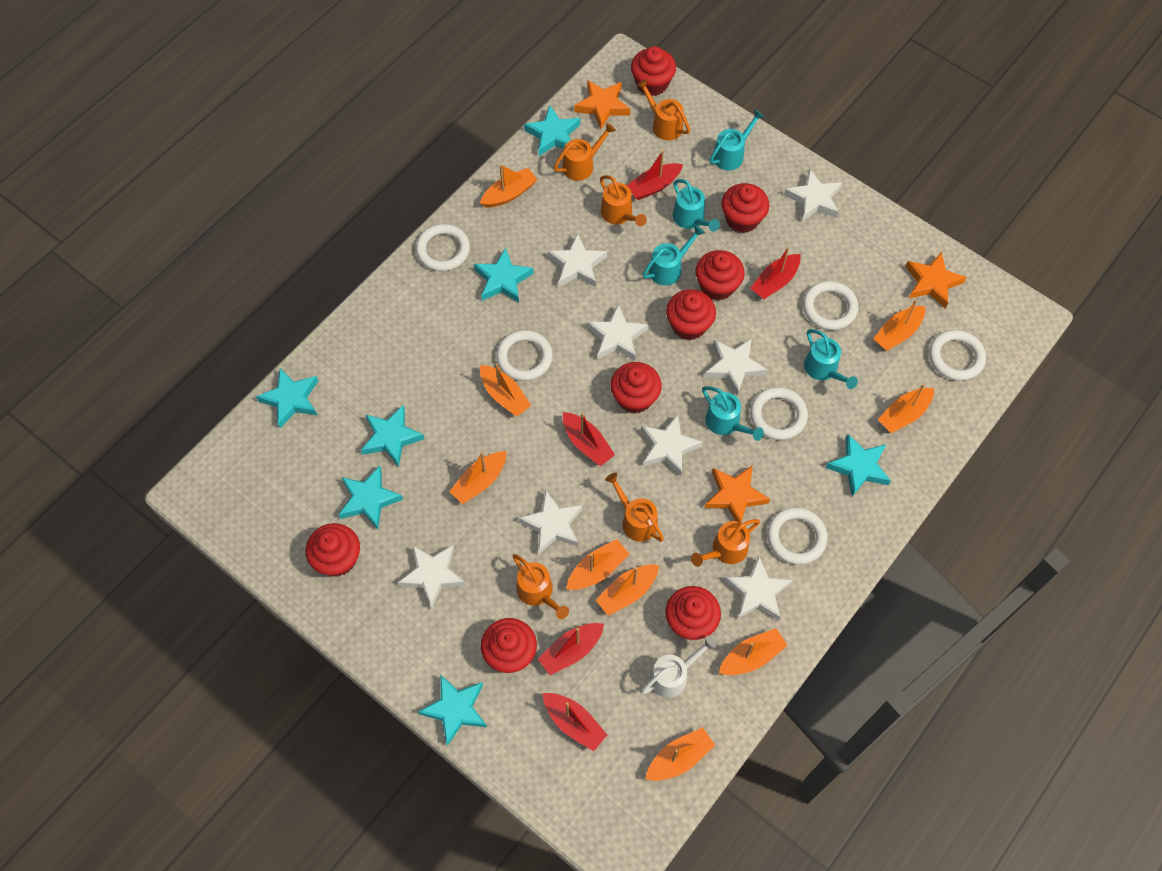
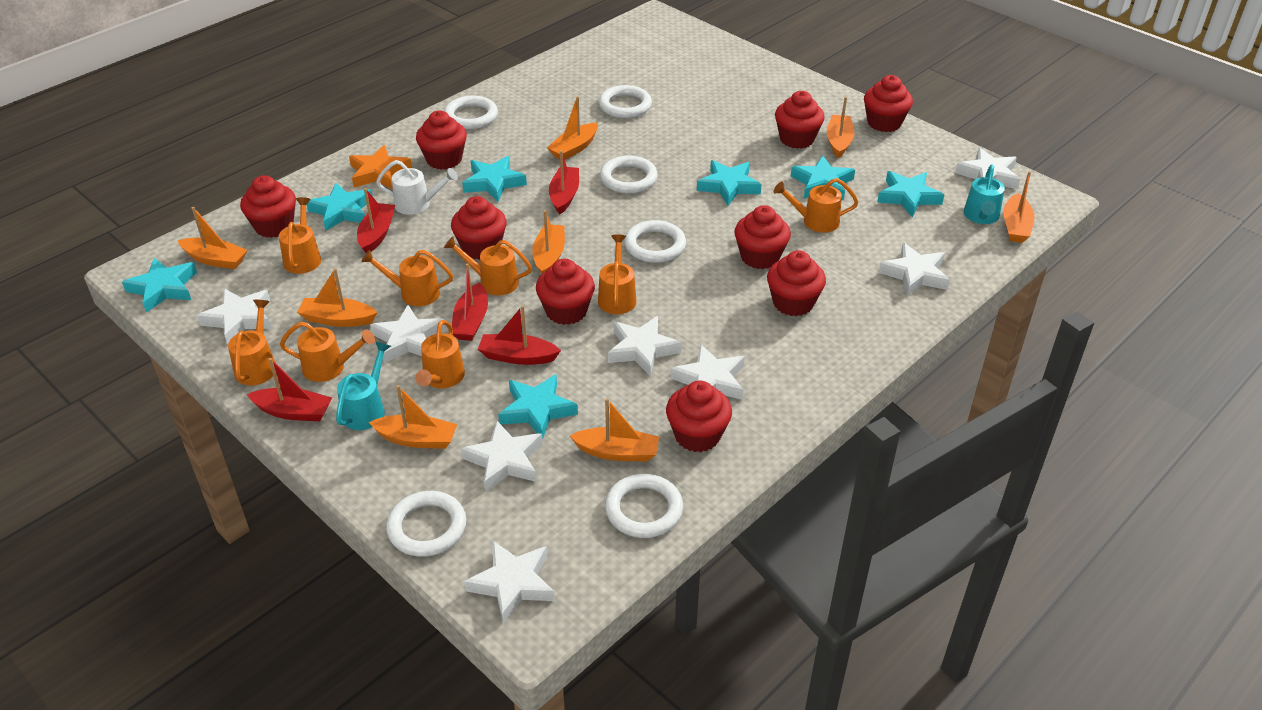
orange boat: [449,451,507,504] [480,164,538,208] [480,363,531,417] [566,539,629,590] [596,565,659,616] [646,727,715,781] [719,628,788,675] [873,300,925,351] [878,384,934,433] = 9 -> [178,207,247,269] [297,268,378,327] [369,385,457,449] [532,210,565,274] [547,96,598,160] [570,398,659,462] [827,97,854,158] [1003,171,1034,243] = 8
orange star: [574,80,630,129] [705,465,770,523] [905,252,967,308] = 3 -> [349,145,412,189] = 1
orange watering can: [513,554,569,619] [554,123,616,181] [600,175,647,226] [605,473,664,542] [636,79,690,140] [691,519,760,567] = 6 -> [228,300,276,385] [279,197,321,274] [280,322,375,382] [361,250,453,306] [415,320,465,388] [444,236,532,295] [598,234,637,314] [774,178,858,233] = 8
red cupcake: [306,523,360,576] [481,618,537,673] [610,362,662,413] [631,46,676,96] [665,586,721,640] [666,289,716,340] [695,250,745,301] [721,183,769,233] = 8 -> [240,175,296,238] [416,111,467,170] [451,196,507,260] [536,259,595,325] [666,381,732,452] [735,205,791,269] [767,250,826,316] [775,91,825,149] [864,75,913,132] = 9
turquoise watering can: [642,225,705,286] [673,179,720,232] [702,386,764,441] [710,110,765,170] [804,329,858,389] = 5 -> [336,341,391,430] [964,165,1005,224] = 2

